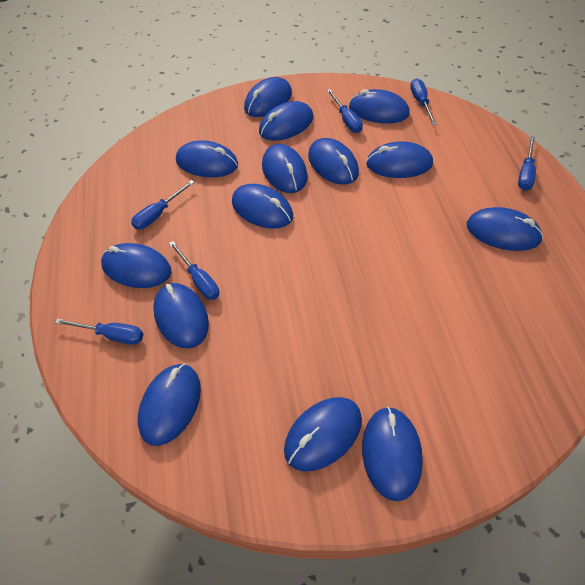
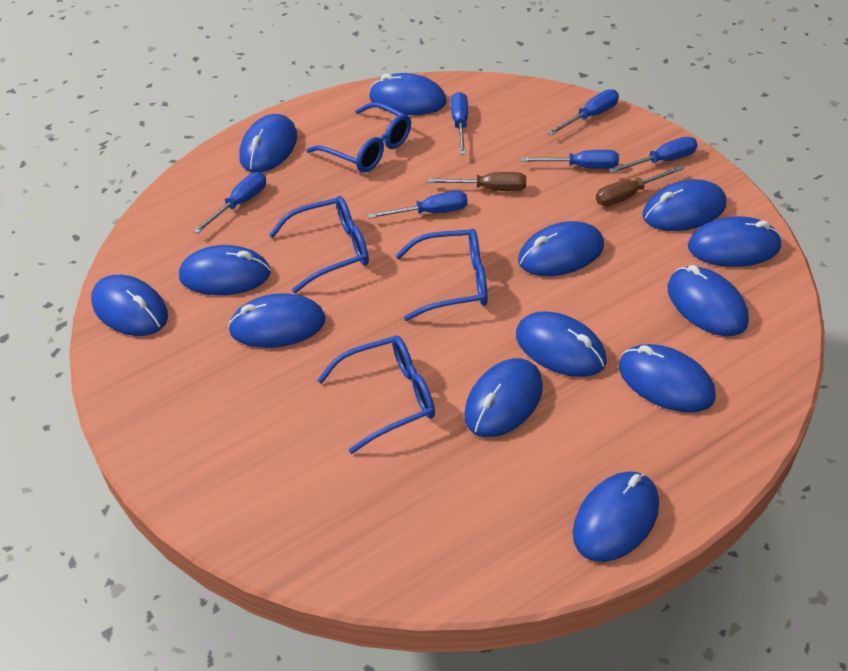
blue glasses: none = 0 -> [269,196,369,293] [306,102,411,173] [317,336,435,454] [396,229,488,321] = 4
blue mouse: [101,243,172,288] [138,364,201,446] [153,283,209,349] [176,141,238,177] [232,184,293,229] [244,77,292,117] [259,101,313,141] [262,144,308,193] [284,397,362,471] [308,138,359,184] [349,89,410,123] [362,407,423,501] [366,141,433,178] [467,207,543,251] = 14 -> [91,275,168,336] [179,245,271,295] [228,293,326,348] [239,114,297,173] [369,73,447,115] [464,358,543,437] [516,311,606,377] [518,221,604,276] [573,471,659,562] [619,344,716,413] [643,179,726,231] [667,265,749,336] [688,216,782,267] = 13
brown screwdriver: none = 0 -> [428,172,526,191] [596,165,684,206] = 2

